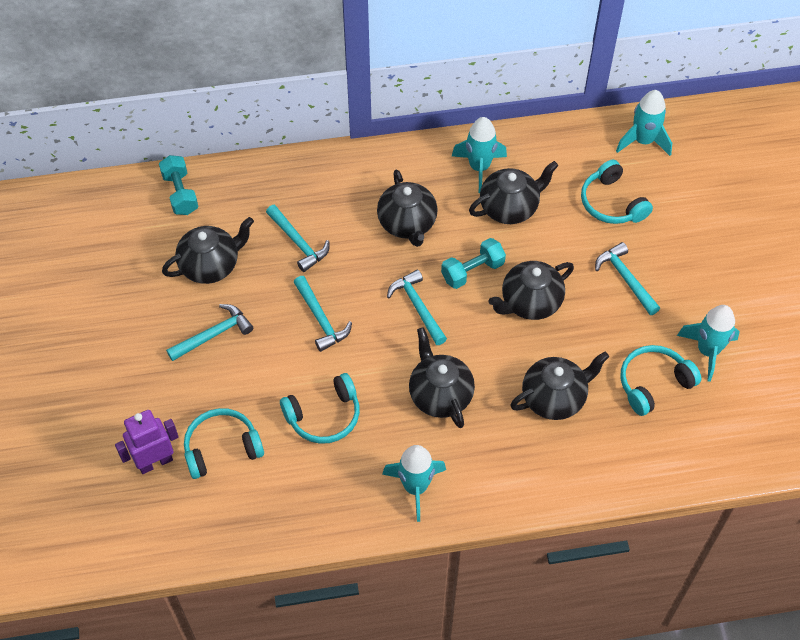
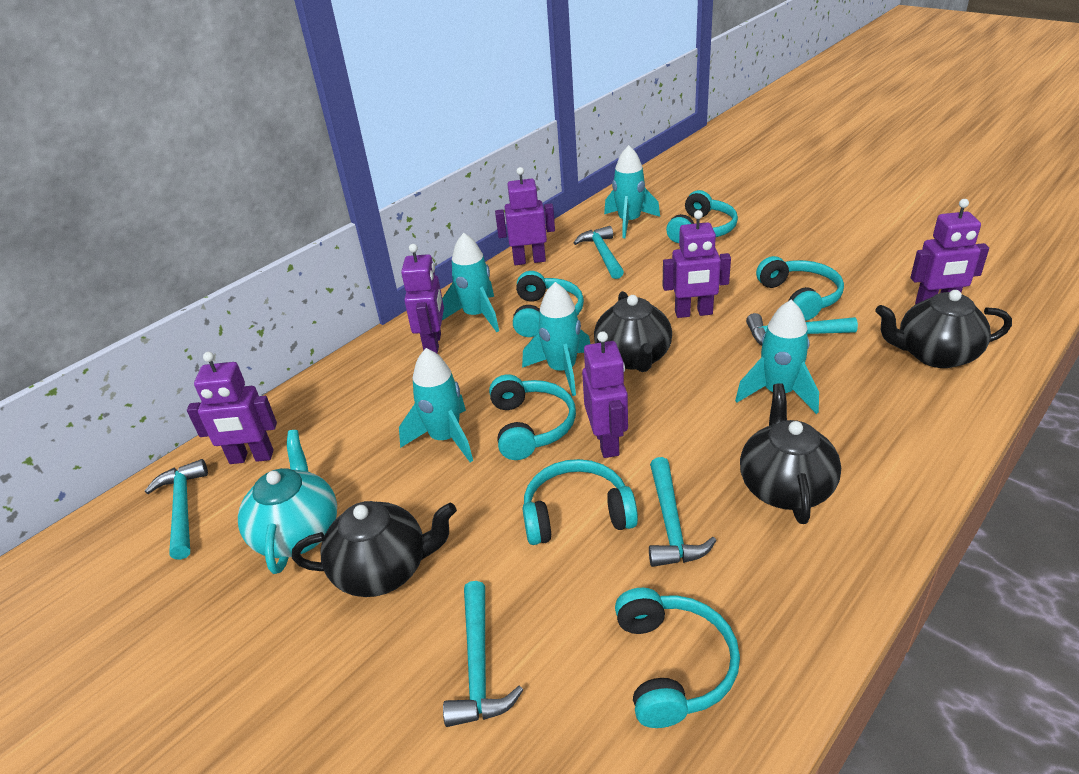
black teapot: [162,217,254,284] [377,169,438,247] [409,327,475,428] [469,161,558,224] [488,261,574,320] [510,352,609,420] = 6 -> [292,501,457,597] [594,291,672,372] [740,383,841,524] [875,290,1012,368] = 4
purple robot: [115,410,179,474] = 1 -> [187,352,277,464] [401,244,444,354] [495,167,555,265] [582,331,628,458] [663,210,731,318] [910,199,989,304] = 6
turquoise dumbbell: [159,155,199,215] [441,238,506,289] = 2 -> none = 0
turquoise headphones: [184,408,264,479] [280,373,360,444] [581,160,653,224] [621,345,701,416] = 4 -> [489,374,576,460] [513,271,584,337] [522,459,638,545] [615,588,740,728] [666,190,738,243] [756,256,844,321] = 6
turquoise rocket: [382,445,446,522] [452,117,507,193] [616,90,672,156] [677,305,739,382] = 4 -> [399,348,473,462] [442,233,499,332] [522,282,590,396] [604,145,660,238] [735,300,819,414] = 5
turquoise teapot: none = 0 -> [238,430,337,574] = 1

